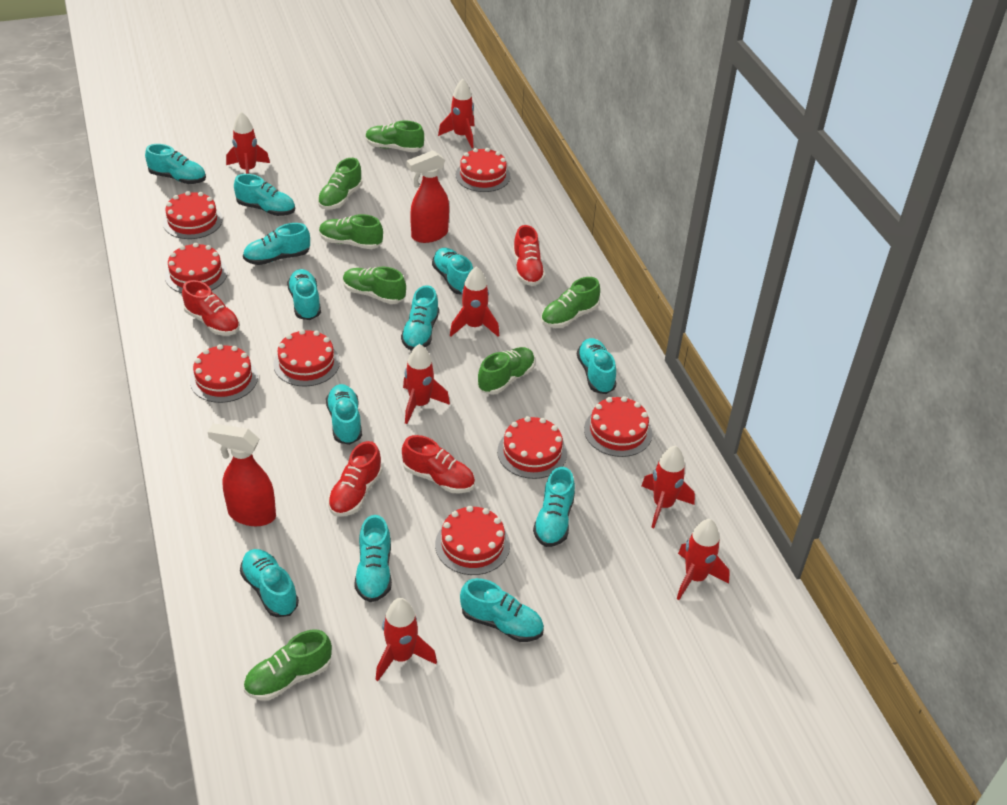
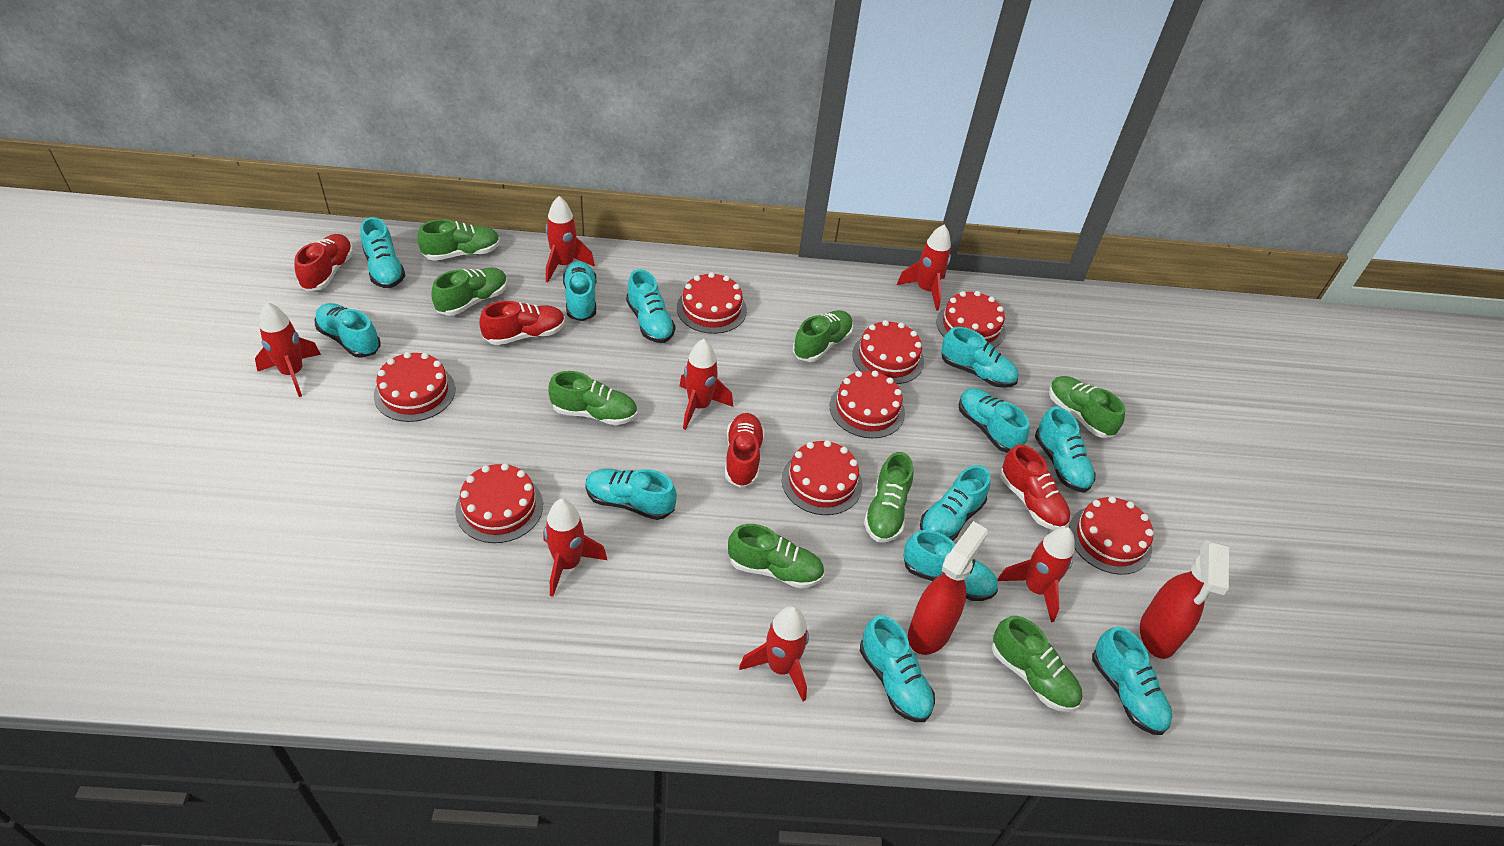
green shoe: [244,630,332,700] [318,158,363,210] [319,214,383,249] [343,266,406,304] [366,120,424,152] [477,347,535,395] [541,277,600,328] = 7 -> [418,219,500,261] [431,267,508,316] [548,371,637,425] [728,524,824,589] [793,310,853,362] [864,452,913,542] [992,616,1082,712] [1049,376,1125,438] = 8

